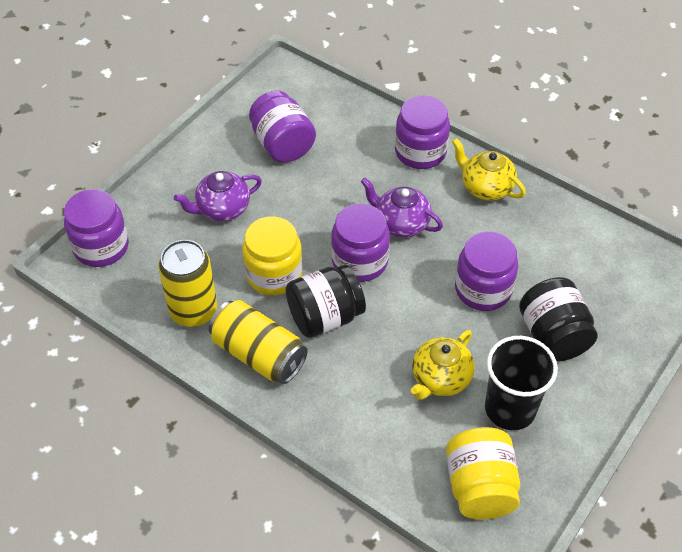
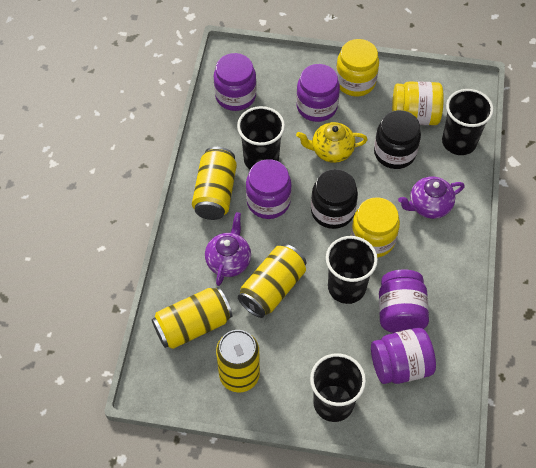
black cup: [485,336,558,430] = 1 -> [237,106,285,169] [310,353,366,422] [326,236,378,304] [442,89,494,155] = 4
yellow can: [158,240,217,327] [209,300,308,384] = 2 -> [152,287,232,349] [192,147,237,220] [216,330,260,392] [238,244,307,318] = 4
yellow jar: [242,216,303,295] [446,427,520,519] = 2 -> [336,39,379,96] [351,197,400,257] [392,81,444,125] = 3
yellow teapot: [411,330,475,400] [452,138,526,201] = 2 -> [296,122,368,163] = 1

